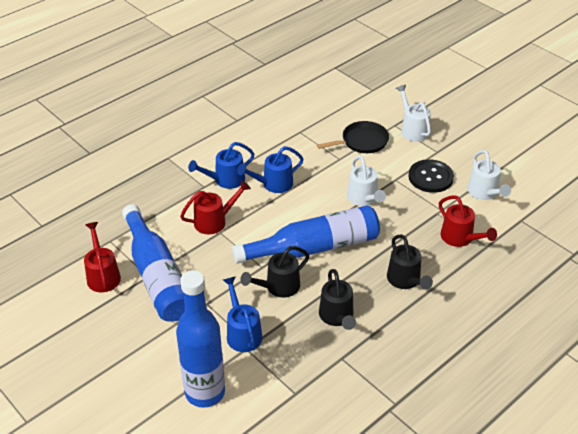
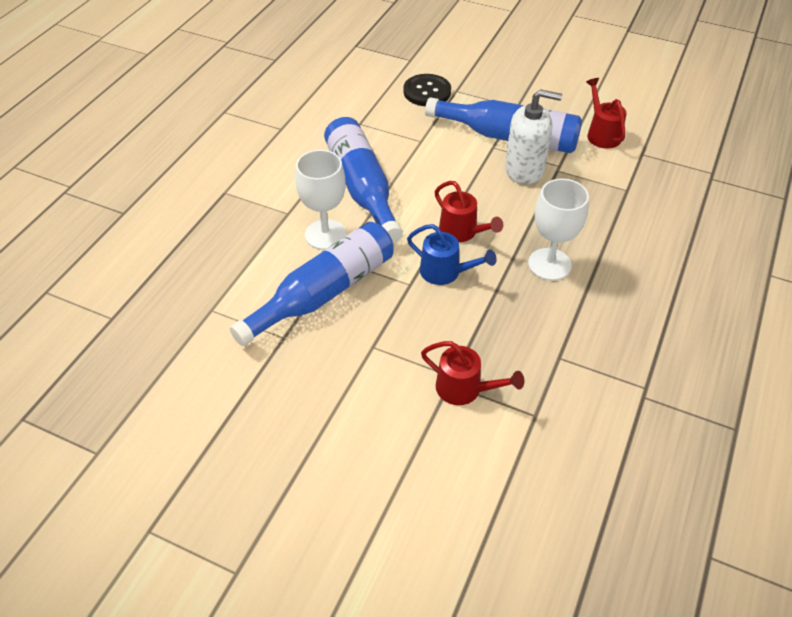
black pan: [317,121,389,153] = 1 -> none = 0
black watering can: [240,246,309,298] [319,269,356,330] [387,234,433,289] = 3 -> none = 0
blue watering can: [188,142,254,189] [223,276,262,352] [237,146,303,193] = 3 -> [407,224,497,285] = 1
white goblet: none = 0 -> [295,150,346,250] [528,178,589,281] = 2
white soap dispenser: none = 0 -> [505,89,562,184] = 1
white watering can: [347,156,386,206] [396,85,431,142] [467,150,511,200] = 3 -> none = 0

